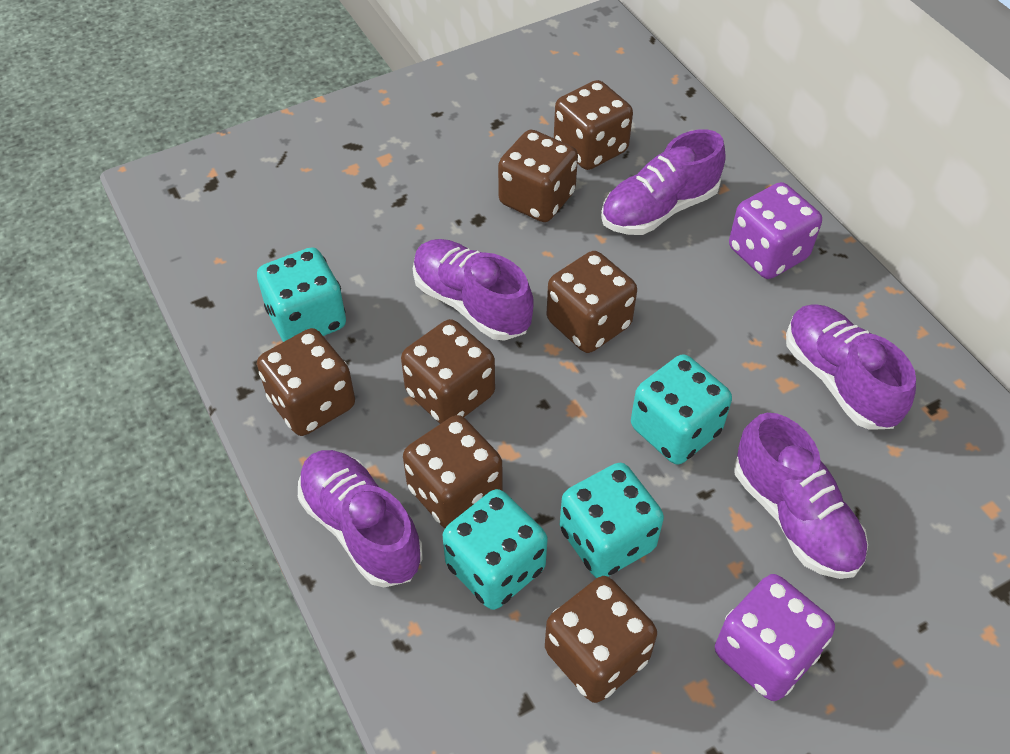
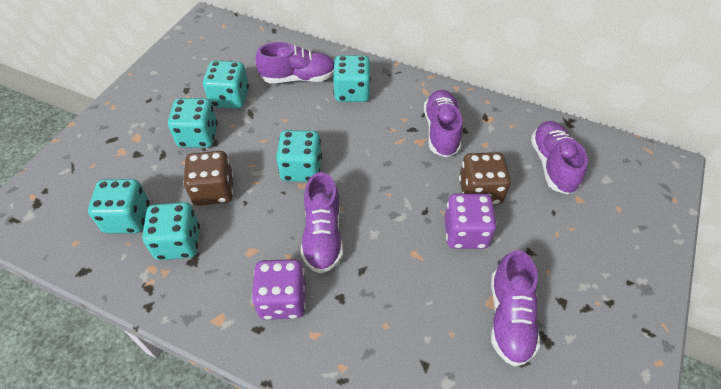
brown dice: [257,328,355,436] [401,319,495,424] [403,415,502,528] [498,130,578,222] [545,576,657,703] [547,251,637,353] [554,80,633,170] = 7 -> [183,151,233,206] [459,152,511,205] = 2
turquoise dice: [257,247,346,342] [443,489,548,610] [559,463,664,578] [631,354,732,464] = 4 -> [88,179,150,234] [142,202,200,260] [168,98,218,148] [203,60,249,109] [276,130,322,182] [333,55,371,102] = 6

